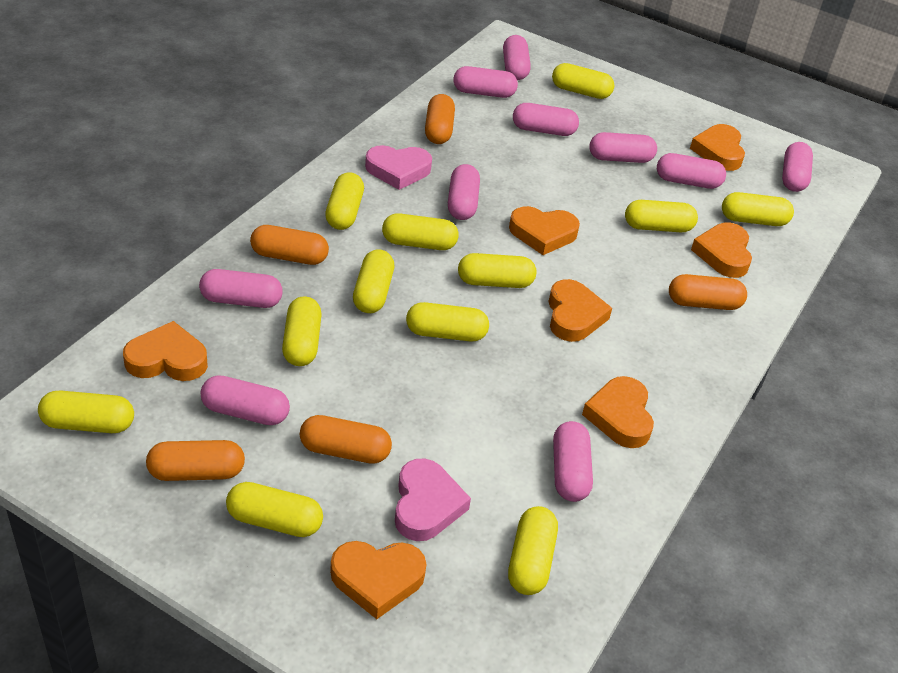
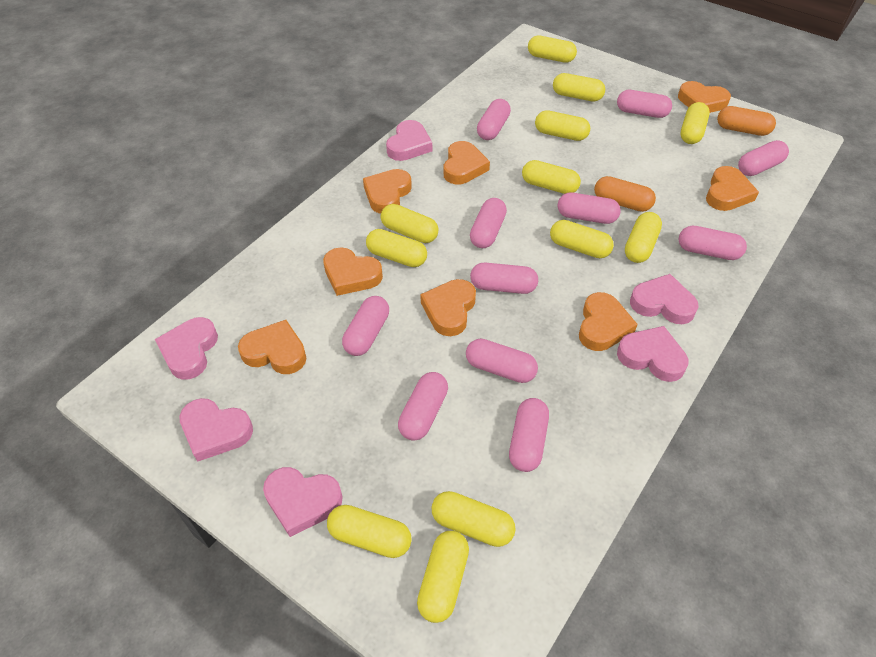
orange capsule: [146,440,245,481] [250,225,329,265] [300,415,392,464] [425,94,455,144] [669,274,747,310] = 5 -> [594,176,656,212] [717,106,776,136] = 2
orange heart: [123,321,208,381] [330,541,427,619] [509,206,580,255] [548,279,612,342] [582,376,654,448] [690,124,745,171] [691,223,752,278] = 7 -> [238,320,306,374] [323,247,383,296] [363,169,412,214] [420,279,476,336] [444,141,490,184] [579,292,638,351] [678,81,731,113] [706,166,759,211] = 8
pink capsule: [199,269,283,308] [201,375,290,425] [448,164,480,220] [454,66,518,98] [503,35,531,80] [513,103,579,136] [553,421,593,502] [589,132,657,163] [657,153,726,189] [782,142,813,192] = 10 -> [342,296,389,356] [398,372,448,441] [466,339,538,383] [470,198,507,248] [470,263,538,294] [477,99,511,140] [509,398,549,472] [558,192,621,224] [617,90,672,118] [679,226,747,260] [738,140,789,176] = 11
pink heart: [365,145,432,190] [395,458,471,541] = 2 -> [155,317,218,380] [179,398,253,462] [263,467,343,537] [386,120,432,161] [617,326,689,382] [630,274,699,324] = 6

